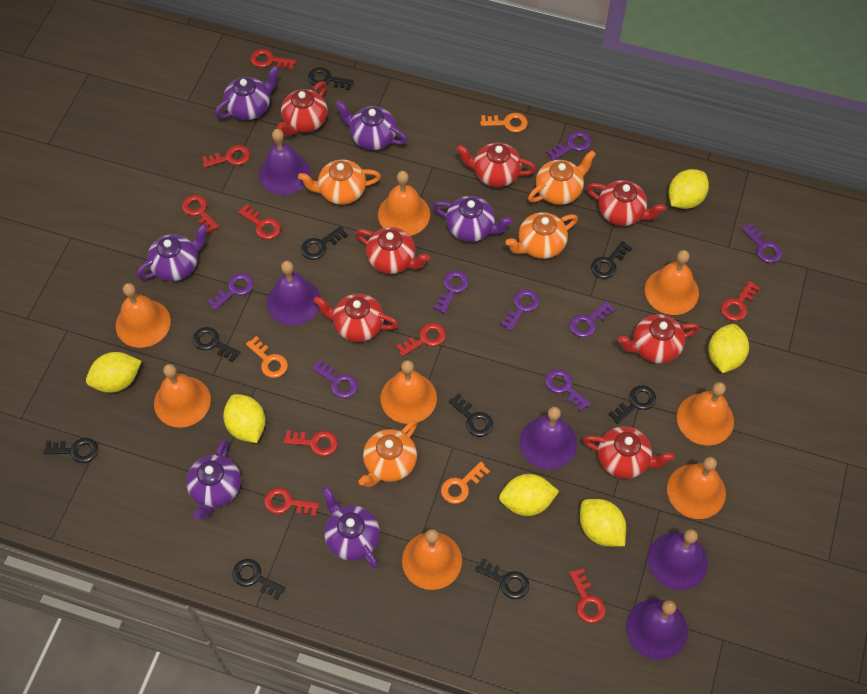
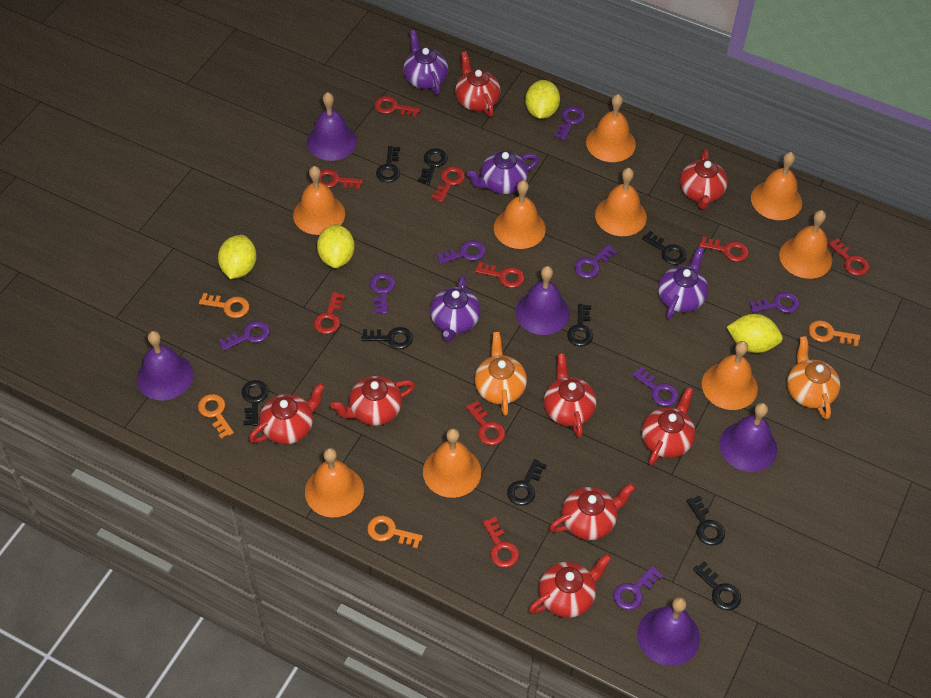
orange bell: [116,283,171,348] [154,364,211,428] [378,171,430,236] [381,360,437,424] [402,529,462,590] [645,250,699,315] [667,457,726,519] [677,382,734,446] = 8 -> [293,166,345,235] [305,448,364,517] [423,428,481,498] [494,180,546,249] [586,94,636,162] [595,168,647,236] [702,341,758,410] [751,152,802,220] [779,210,832,279] = 9
orange key: [246,336,288,378] [441,462,490,504] [480,113,528,132] = 3 -> [198,394,234,439] [199,293,249,318] [367,516,423,549] [808,320,860,347] = 4
orange teapot: [298,160,381,205] [358,420,417,487] [506,212,578,259] [528,150,596,205] = 4 -> [475,332,527,416] [787,336,840,419] = 2
purple teapot: [136,224,208,281] [186,439,241,519] [215,66,279,120] [322,487,380,569] [335,100,407,150] [433,196,513,242] = 6 -> [403,30,448,95] [430,275,481,342] [467,151,539,194] [658,247,708,319] = 4
red teapot: [277,81,328,136] [313,294,399,342] [356,227,430,274] [456,142,536,187] [583,426,675,479] [587,180,666,226] [618,314,699,364] = 7 -> [249,383,325,444] [331,376,415,426] [455,52,501,117] [529,554,612,618] [544,353,596,438] [549,483,635,540] [642,387,696,466] [680,149,728,209] = 8
yellow lemon: [86,352,142,393] [223,394,266,443] [499,474,559,516] [580,499,626,546] [669,169,709,209] [708,324,749,373] = 6 -> [218,235,257,279] [317,224,355,268] [525,80,560,119] [727,314,783,353] = 4

